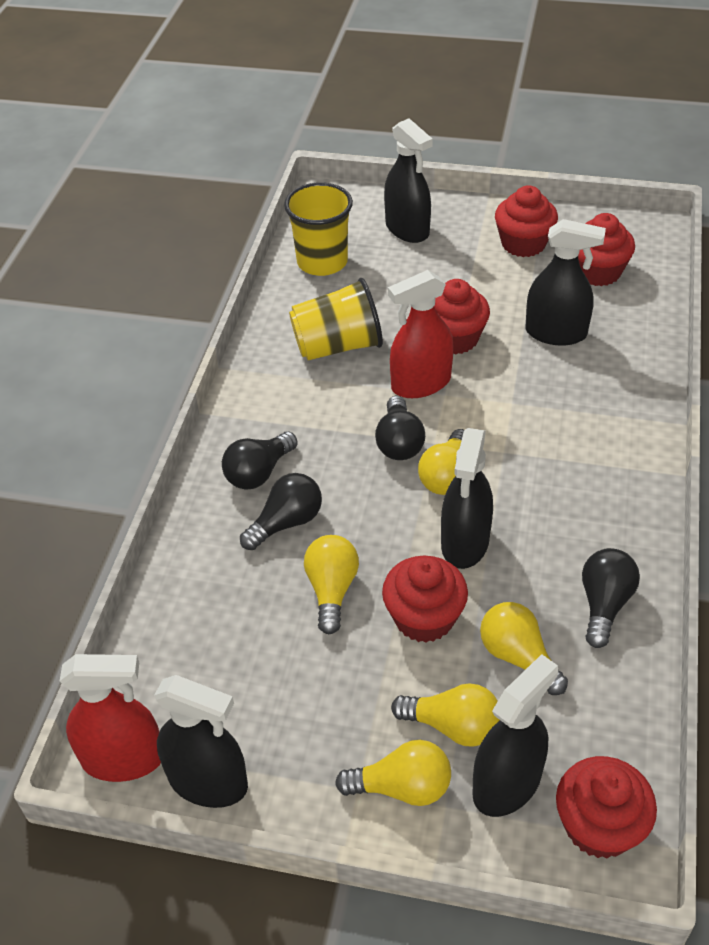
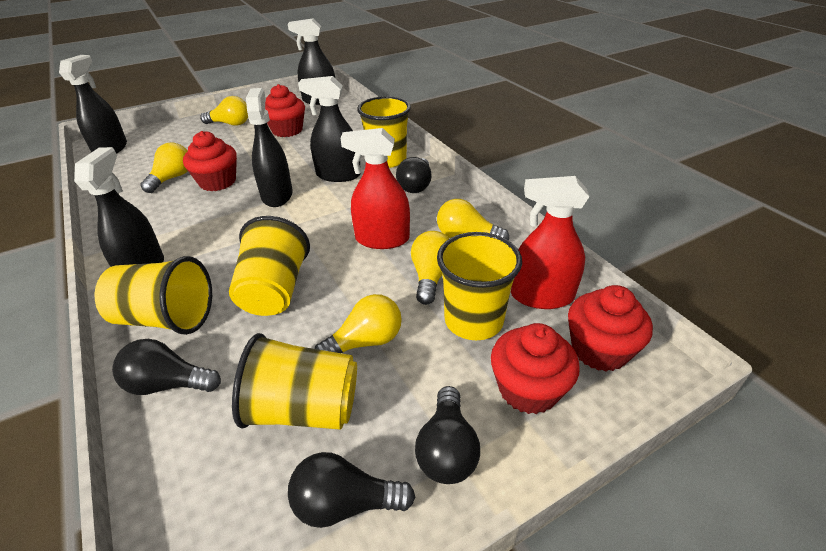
red cupcake: [382,556,468,643] [434,279,490,354] [495,185,558,257] [556,756,657,859] [578,213,635,286] = 5 -> [183,131,237,191] [265,84,305,137] [491,323,580,414] [568,285,653,371] = 4
yellow cup: [284,182,353,276] [289,278,383,360] = 2 -> [95,256,212,335] [229,216,310,316] [232,333,357,430] [357,96,411,168] [437,232,522,340] = 5

